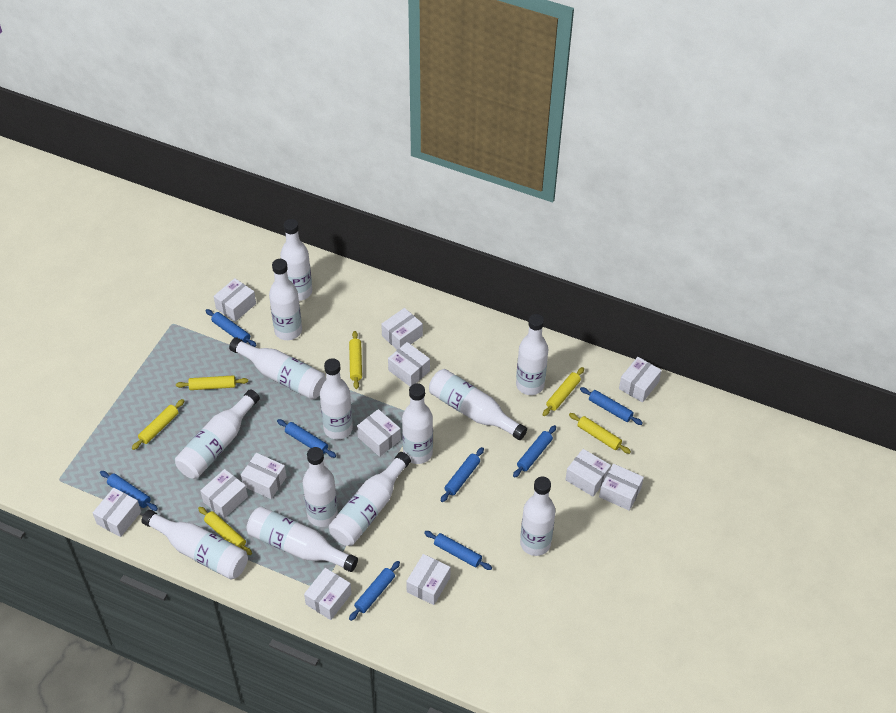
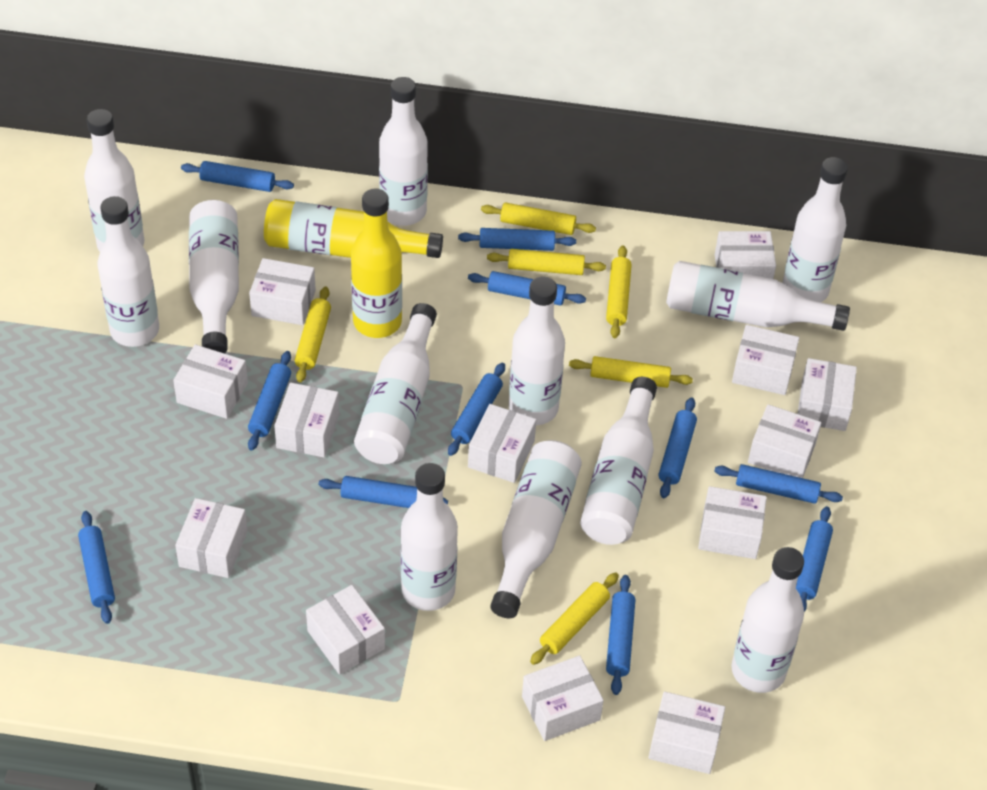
blue rolling pin: [100,471,158,511] [206,309,257,347] [277,419,336,458] [349,561,400,621] [424,531,492,570] [441,447,484,502] [513,425,556,478] [580,387,643,425] = 8 -> [78,511,115,624] [181,161,294,192] [248,351,291,451] [319,476,448,508] [448,363,505,456] [458,228,576,251] [468,271,586,306] [606,575,635,695] [659,397,697,498] [714,464,843,504] [796,506,833,612] = 11
white bottle: [142,510,248,580] [175,389,260,479] [229,337,326,399] [247,506,358,572] [269,259,302,340] [280,219,312,301] [303,447,338,527] [320,358,353,439] [329,452,411,546] [402,383,433,464] [429,369,527,440] [516,314,548,395] [520,477,556,556] = 13 -> [84,109,145,251] [98,196,159,347] [189,200,239,354] [354,303,437,464] [379,77,428,226] [401,463,458,611] [490,440,582,618] [509,277,565,425] [580,377,657,545] [666,261,850,331] [731,547,804,693] [782,157,848,302] = 12
white box: [93,488,141,537] [200,469,248,519] [214,278,256,322] [241,453,287,499] [304,568,351,620] [357,409,401,457] [381,308,423,350] [388,342,430,386] [406,554,451,605] [565,449,611,497] [599,464,644,511] [619,357,662,402] = 12 -> [173,344,248,419] [175,498,248,578] [249,258,316,325] [274,383,339,457] [306,585,385,675] [468,404,536,483] [522,655,604,741] [648,691,725,774] [698,486,767,559] [715,231,776,279] [732,325,799,395] [748,404,821,478] [798,358,857,431] = 13
yellow bottle: none = 0 -> [264,199,443,258] [351,189,402,338] = 2

